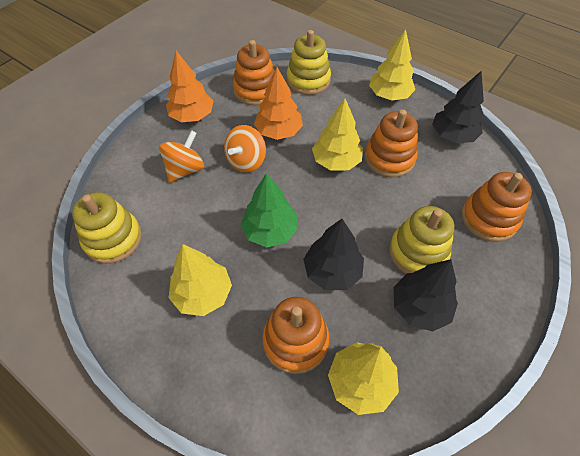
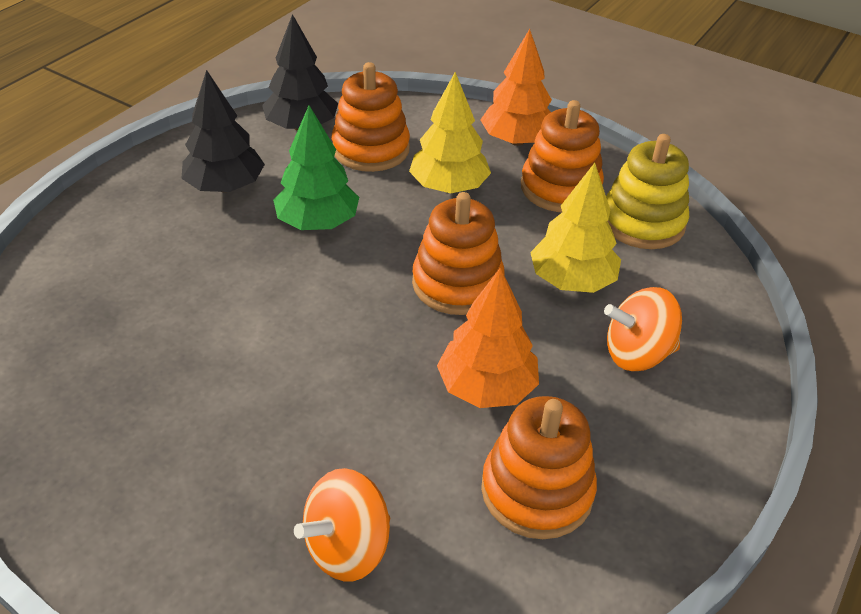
black tree: [303,219,364,290] [394,259,458,331] [432,70,484,143] = 3 -> [181,70,265,192] [262,14,338,131] = 2
yellow stacking toy: [72,192,142,264] [287,30,331,95] [389,206,454,274] = 3 -> [606,134,689,249] = 1
yellow tree: [169,244,232,316] [312,98,363,171] [328,342,399,415] [369,29,415,101] = 4 -> [409,72,491,193] [530,163,621,293] = 2

